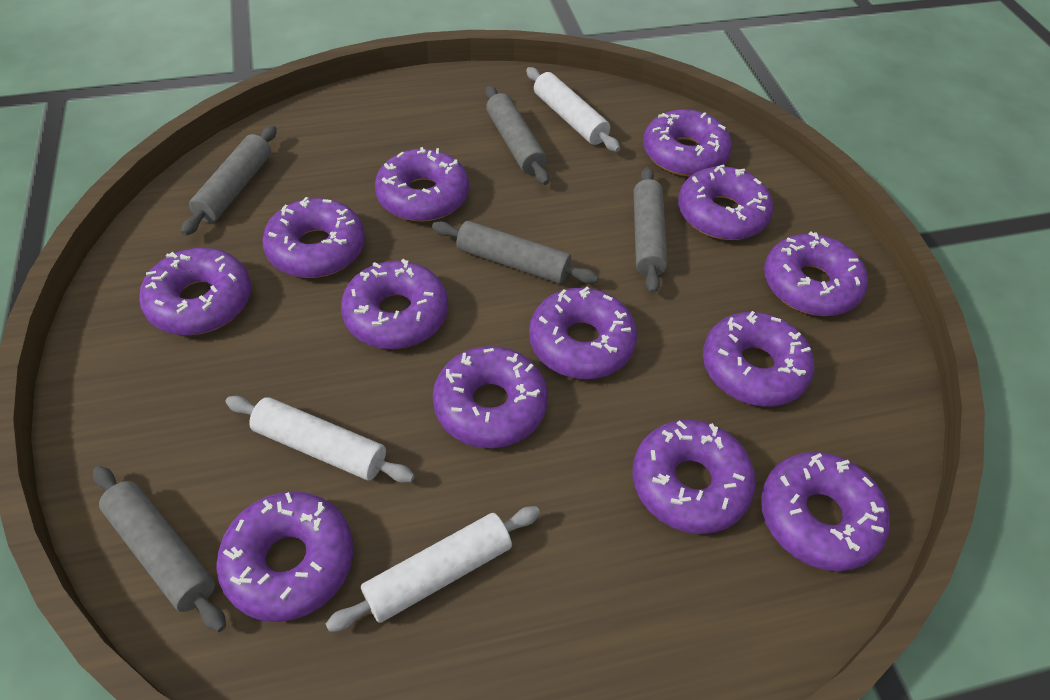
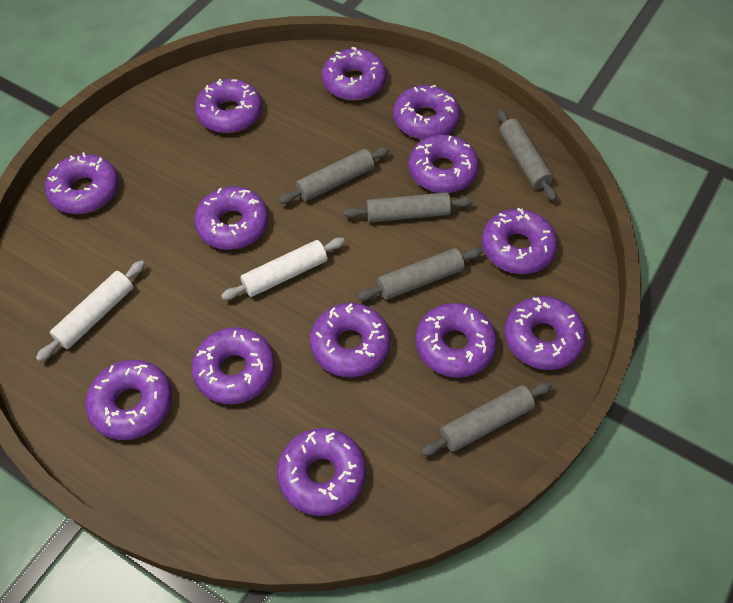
white rolling pin: [226,396,415,483] [326,506,540,632] [526,67,620,152] = 3 -> [36,260,145,362] [221,237,345,300] = 2

